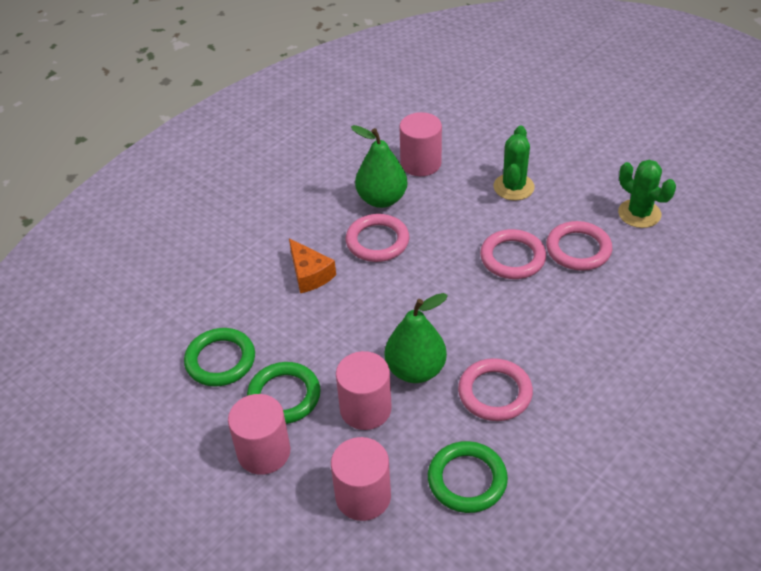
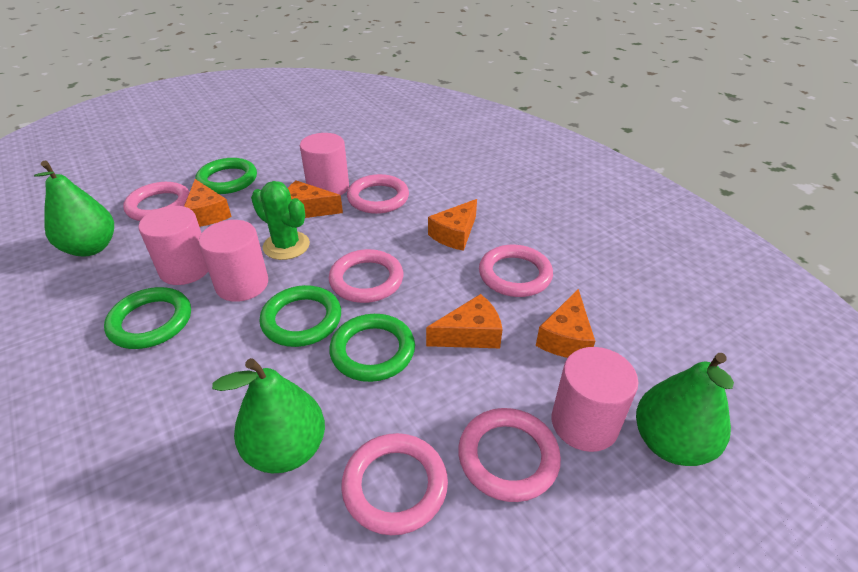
green cactus: [494,126,535,201] [618,160,676,228] = 2 -> [251,181,310,260] = 1
green pear: [351,125,407,208] [385,293,448,383] = 2 -> [34,161,114,256] [212,358,325,473] [636,353,734,466] = 3
green ring: [184,328,255,386] [247,362,321,424] [428,441,508,513] = 3 -> [104,287,191,349] [195,158,257,194] [259,285,341,347] [329,314,415,382] = 4
orange cheese: [289,238,336,293] = 1 -> [184,179,232,227] [288,181,343,218] [426,294,503,348] [428,199,477,251] [536,289,595,358] = 5
pink ring: [346,214,409,262] [458,358,533,421] [480,229,546,279] [546,221,612,271] = 4 -> [123,182,190,221] [329,249,403,303] [341,433,448,535] [347,174,409,214] [458,408,561,502] [479,244,553,297] = 6

